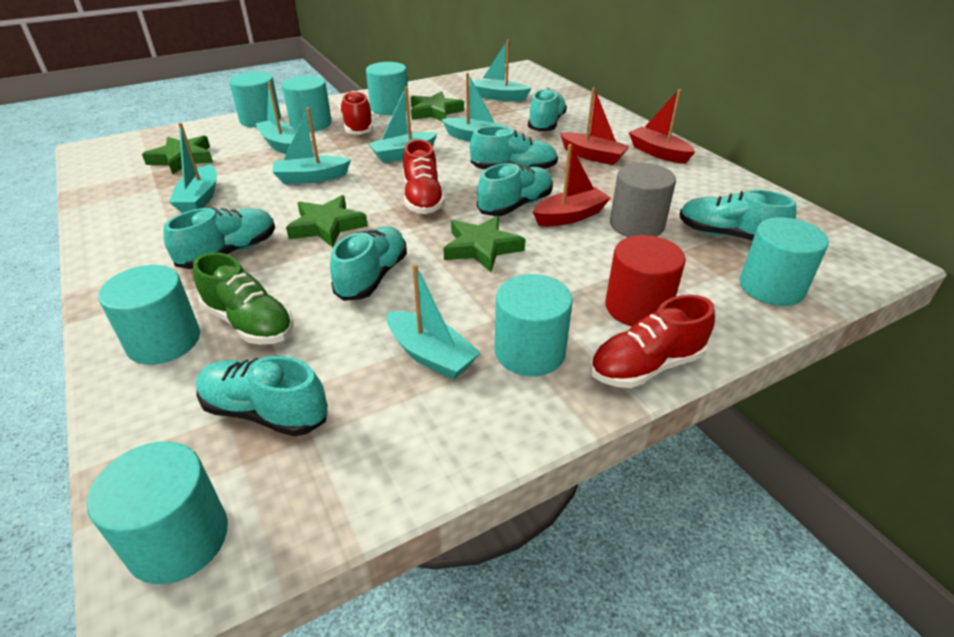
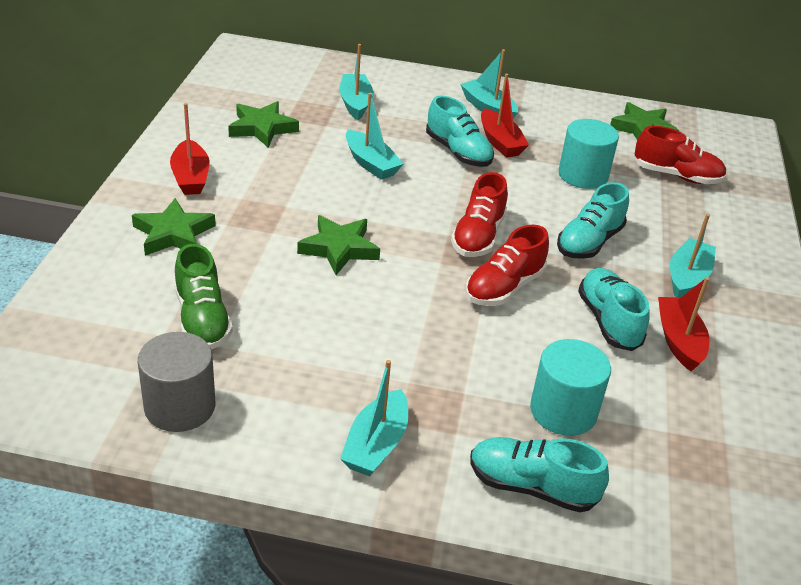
red cylinder: [605,235,686,327] = 1 -> none = 0
turquoise boat: [169,123,217,213] [256,82,296,154] [272,107,351,184] [368,86,437,163] [387,263,481,380] [442,73,508,142] [474,40,532,101] = 7 -> [340,44,373,120] [340,360,408,476] [346,93,403,180] [460,49,518,119] [670,214,716,297] = 5
turquoise cylinder: [87,441,228,584] [98,265,200,365] [229,72,281,127] [282,76,332,132] [366,62,408,115] [495,274,573,376] [740,217,829,306] = 7 -> [530,339,611,436] [559,119,619,189] = 2
turquoise shoe: [163,208,275,269] [196,356,328,436] [330,226,407,301] [470,126,558,169] [477,163,553,216] [528,88,567,132] [679,190,796,241] = 7 -> [426,95,494,167] [470,437,609,512] [557,182,629,259] [578,268,649,351] = 4

